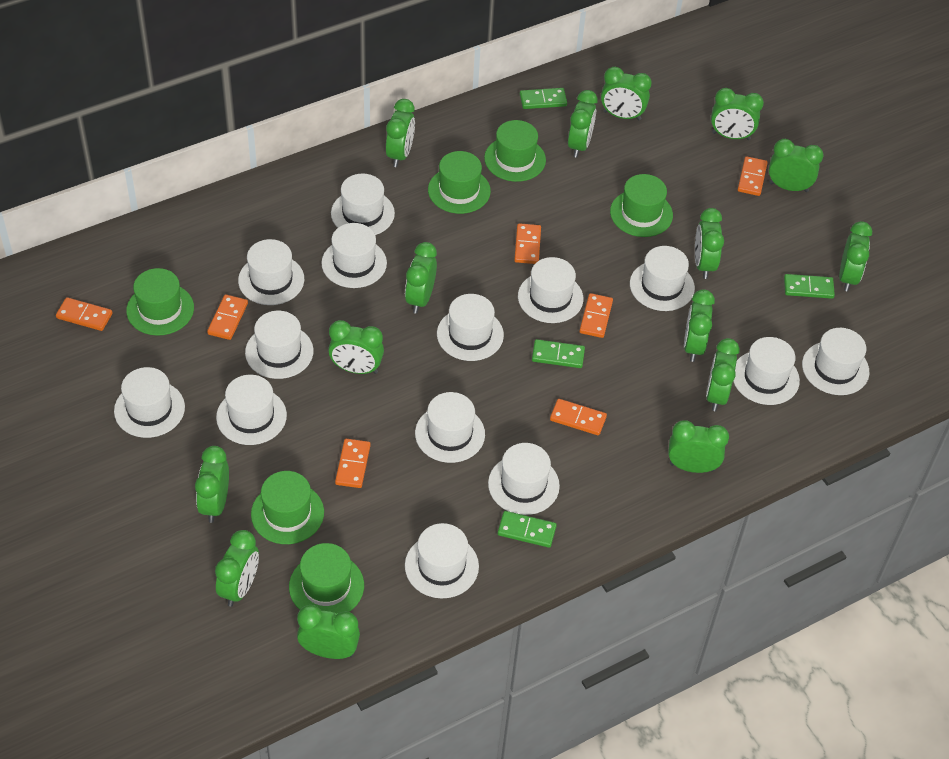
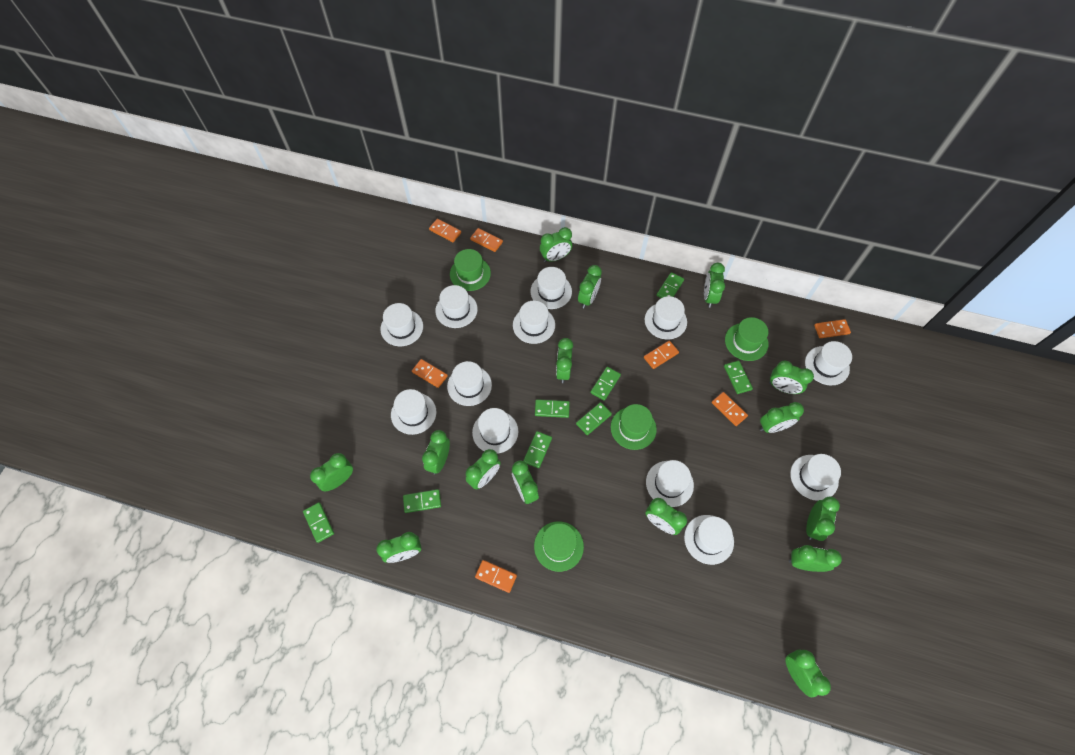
green domino: [498,511,557,548] [520,88,567,109] [532,339,585,368] [784,274,835,299] = 4 -> [303,502,334,543] [403,489,441,513] [523,431,552,468] [535,399,570,418] [576,402,612,435] [590,367,621,401] [657,272,684,298] [724,361,753,394] = 8
green hat: [126,268,194,336] [251,471,324,544] [289,543,364,614] [428,151,491,214] [484,120,546,182] [610,174,673,237] = 6 -> [450,249,491,291] [534,521,584,572] [611,404,657,450] [725,317,768,361] = 4
white hat: [114,367,185,438] [216,375,287,445] [238,239,304,305] [245,311,314,379] [321,223,387,288] [331,174,395,235] [405,523,479,599] [415,392,485,463] [437,294,504,361] [488,443,560,515] [518,257,583,323] [630,246,695,311] [733,337,800,405] [802,328,869,395] = 14 -> [380,303,423,346] [391,389,436,435] [435,285,478,328] [447,361,492,406] [472,408,518,454] [513,300,555,344] [530,267,572,309] [645,296,687,339] [646,460,694,507] [684,515,734,565] [790,454,841,501] [805,341,852,385] = 12

